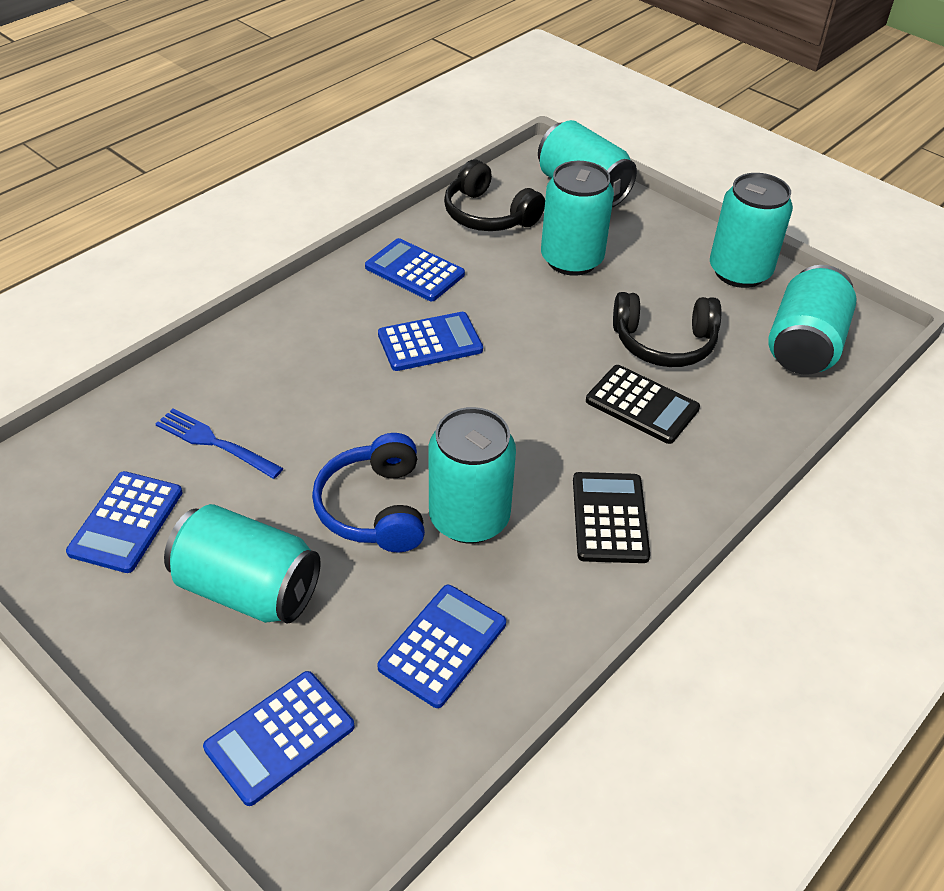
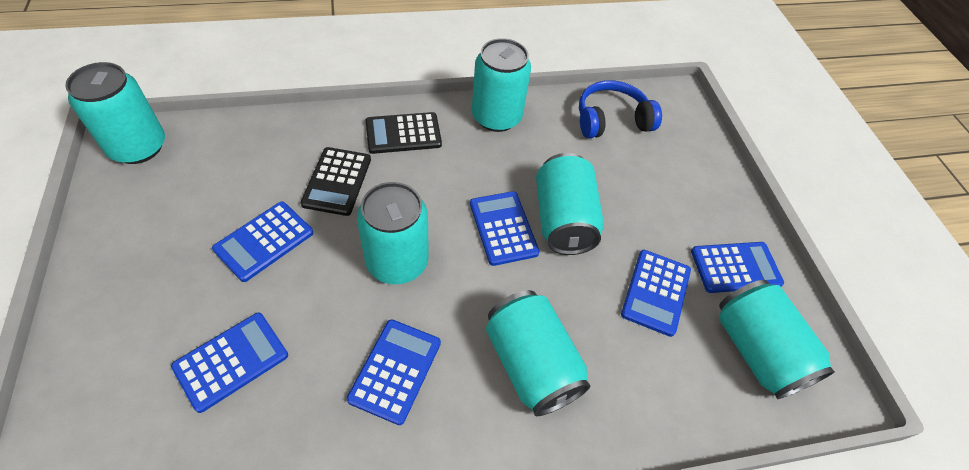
black headphones: [444,160,545,231] [613,292,721,367] = 2 -> none = 0
blue calculator: [66,471,183,573] [203,671,355,806] [365,238,465,301] [377,585,506,708] [378,312,483,371] = 5 -> [171,313,288,413] [212,202,313,282] [347,320,441,425] [470,191,540,266] [621,250,691,337] [691,242,784,293] = 6
blue fork: [156,409,283,479] = 1 -> none = 0

